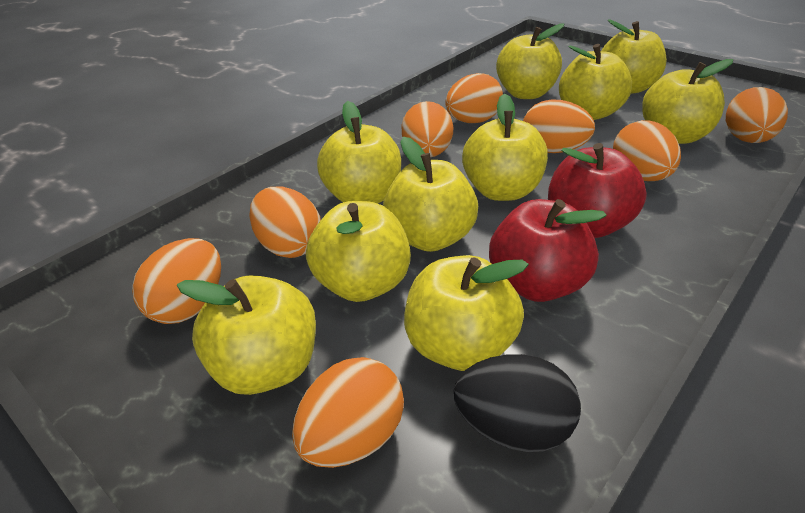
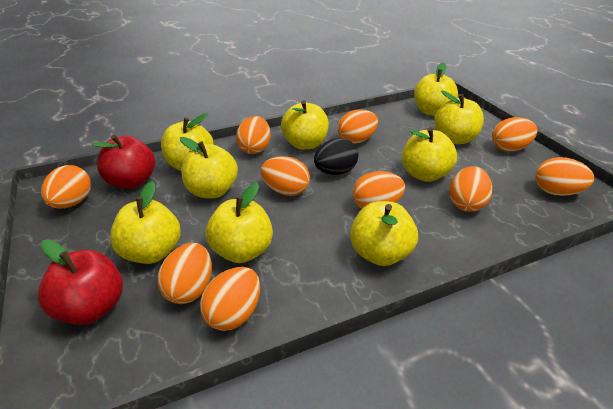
orange egg: [132,238,221,324] [249,187,321,258] [292,357,404,468] [402,101,453,157] [445,73,503,123] [523,99,595,153] [613,120,681,181] [726,87,788,143] = 8 -> [41,165,91,208] [157,243,212,304] [200,267,260,331] [236,116,271,154] [261,156,310,196] [338,110,378,144] [353,171,405,209] [450,166,492,212] [492,117,537,152] [535,157,594,196] = 10
yellow apple: [177,275,316,395] [306,201,411,302] [317,101,401,204] [383,137,478,252] [404,255,529,371] [462,94,548,201] [496,23,564,99] [559,44,632,120] [601,19,667,94] [642,59,733,144] = 10 -> [110,181,181,264] [161,113,214,171] [180,137,238,198] [205,183,273,263] [281,101,329,150] [350,201,418,266] [402,127,457,182] [414,62,458,116] [434,91,484,144] = 9

